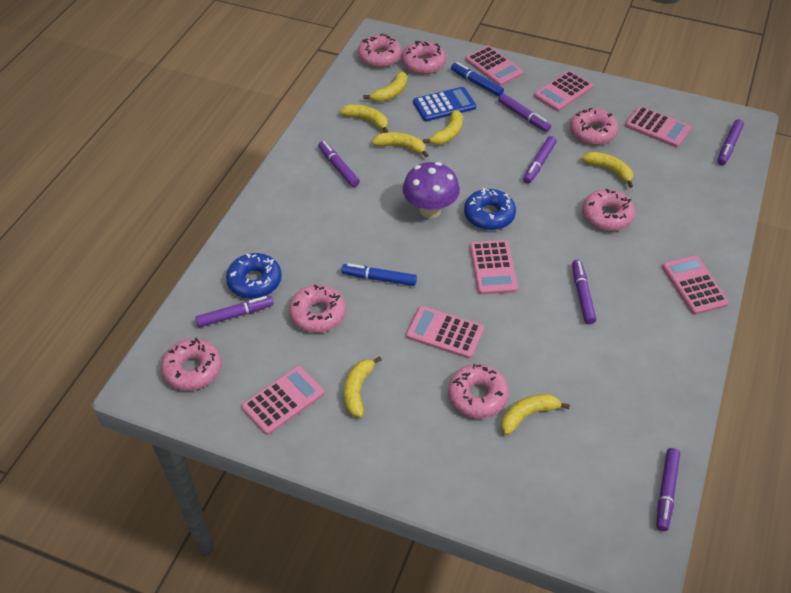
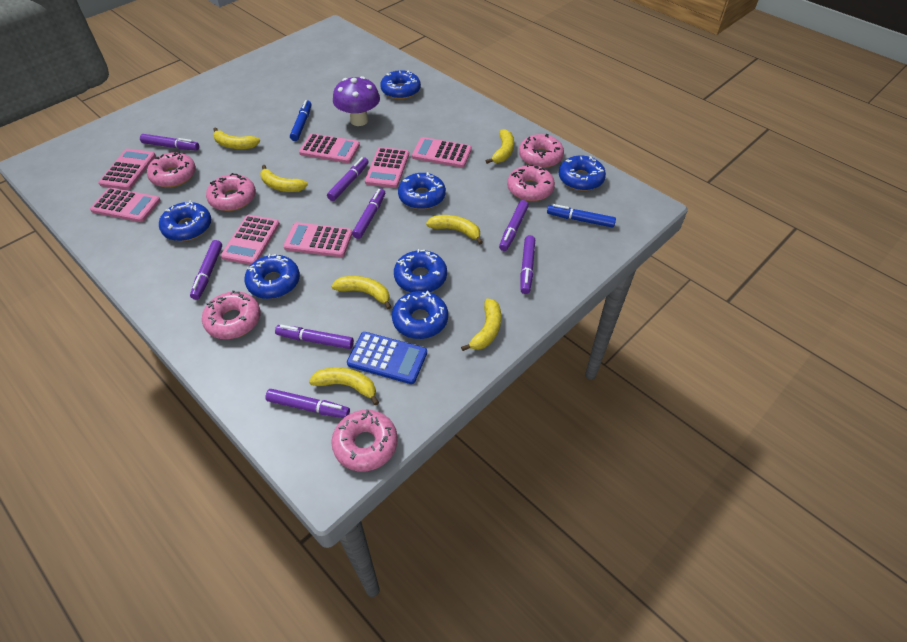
blue donut: [226,253,282,299] [464,188,516,230] = 2 -> [159,201,211,241] [244,254,300,299] [380,70,421,99] [392,291,448,339] [394,249,447,292] [398,172,446,209] [559,155,606,191] = 7
pink donut: [161,338,221,391] [289,285,346,333] [358,33,402,68] [402,41,446,74] [448,364,509,418] [570,108,619,145] [583,189,635,231] = 7 -> [147,151,196,188] [202,290,261,339] [206,173,256,211] [331,409,398,472] [507,164,555,201] [519,134,564,168] = 6
purple marker: [195,296,274,327] [318,141,360,187] [498,94,551,132] [523,136,557,184] [572,260,596,324] [656,448,680,531] [717,119,744,165] = 7 -> [140,134,199,150] [190,240,222,300] [265,389,350,418] [275,325,354,349] [327,157,369,201] [352,188,385,239] [499,200,529,251] [520,235,535,294] = 8

